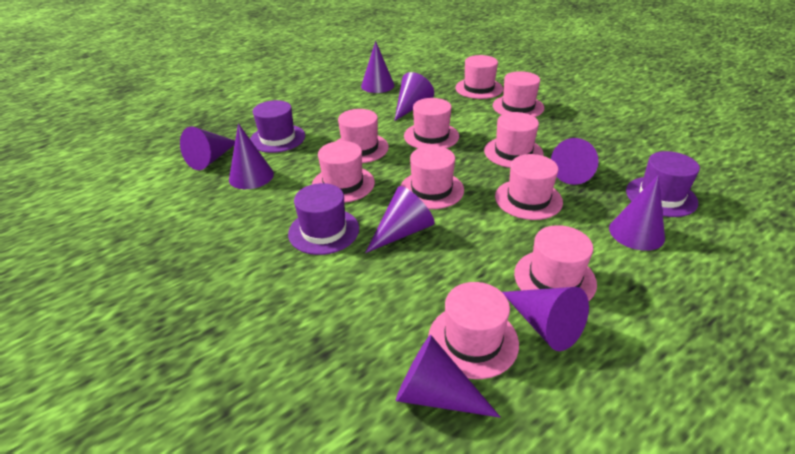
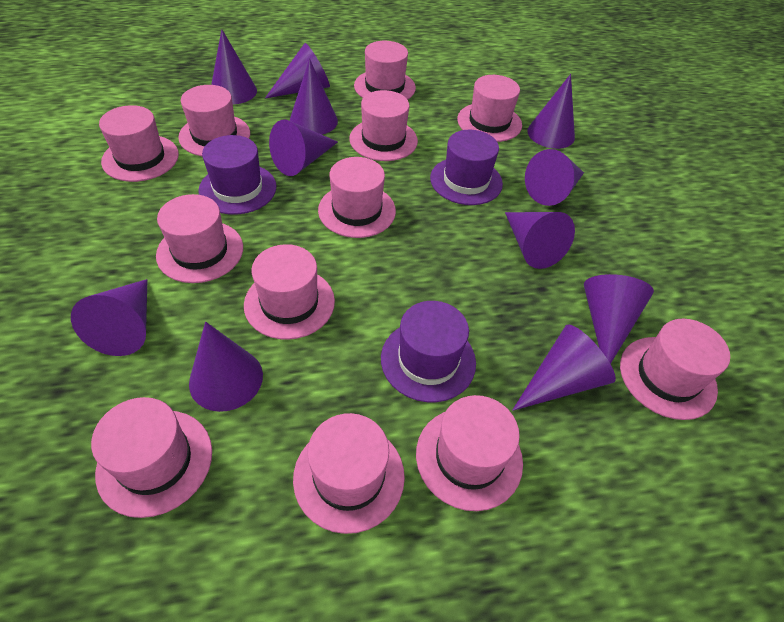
pink hat: [312,141,375,203] [337,109,389,163] [400,146,464,209] [404,98,459,148] [428,282,519,379] [455,55,503,99] [484,112,544,168] [493,71,544,117] [495,154,563,220] [514,225,597,301] = 10 -> [91,397,212,518] [99,105,179,182] [156,194,243,283] [178,85,250,156] [244,244,335,340] [293,413,405,534] [318,157,396,238] [349,90,418,161] [354,41,416,100] [416,395,523,511] [457,75,522,142] [620,319,730,420] = 12
purple cone: [180,127,235,170] [229,123,274,189] [361,41,394,93] [365,186,435,253] [394,72,434,121] [396,335,501,418] [502,287,589,351] [551,138,599,185] [609,174,665,251] = 9 -> [71,279,148,356] [189,322,263,412] [211,29,257,104] [265,43,330,98] [269,120,338,176] [290,58,338,135] [505,212,575,269] [512,324,616,411] [525,149,584,206] [527,74,575,149] [584,274,654,364] = 11

